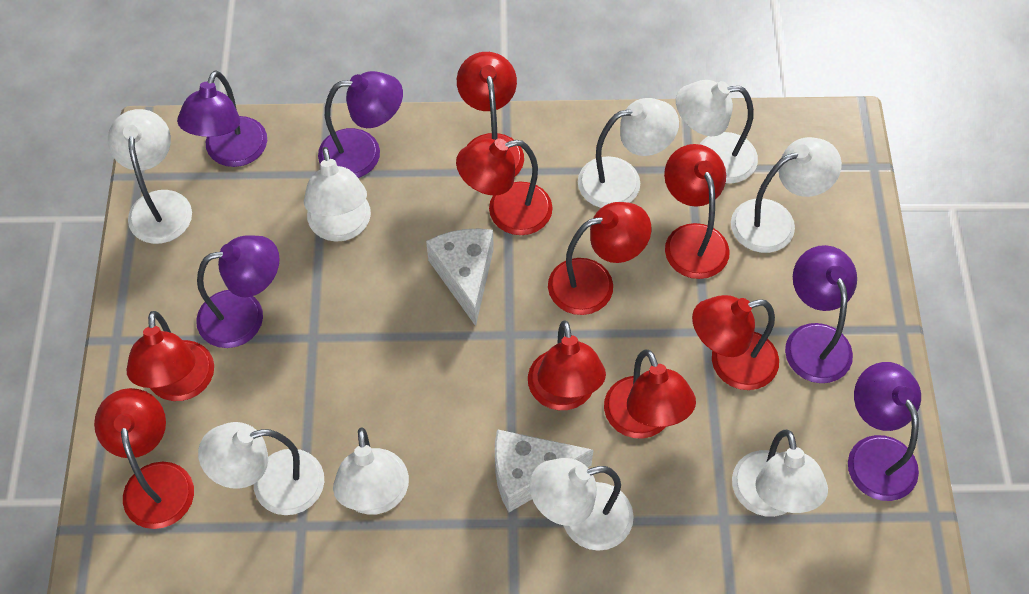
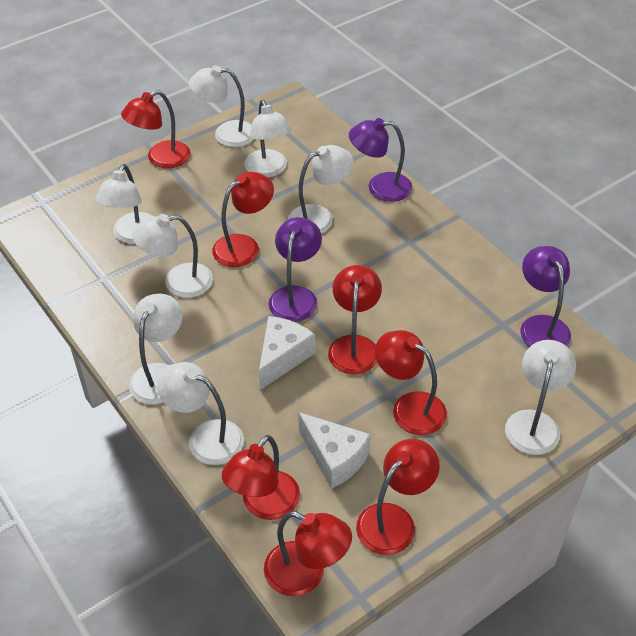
purple lamp: [177,71,267,167] [196,235,280,348] [318,71,403,178] [785,245,857,383] [848,362,921,501] = 5 -> [269,217,322,322] [349,118,412,202] [520,246,571,347] = 3
red lamp: [94,388,194,529] [127,311,214,401] [456,138,553,235] [457,52,524,176] [528,320,606,410] [548,202,651,315] [604,349,696,439] [664,144,730,279] [692,295,779,390] = 9 -> [121,90,191,168] [212,172,274,267] [222,435,300,520] [264,511,352,596] [328,265,382,374] [356,439,440,555] [375,330,447,435] = 7
white lamp: [108,109,192,244] [198,422,324,515] [304,147,371,242] [333,427,409,515] [530,458,634,551] [578,98,679,208] [676,80,758,184] [731,137,842,253] [732,429,828,517] = 9 -> [95,164,154,244] [129,294,182,405] [132,214,213,298] [157,362,244,465] [189,65,254,147] [244,100,291,177] [288,145,353,234] [505,340,576,455] = 8

